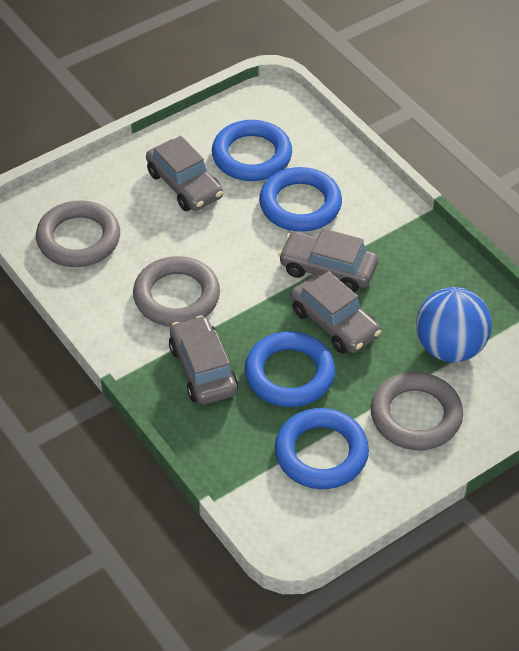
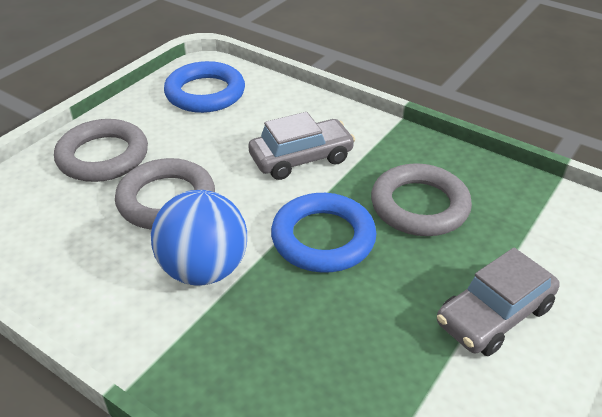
blue ring: [212,120,292,181] [245,331,335,407] [259,167,342,232] [275,408,369,489] = 4 -> [164,61,245,113] [271,193,376,273] = 2
grey car: [146,136,223,211] [169,315,238,405] [278,228,378,292] [291,271,381,354] = 4 -> [248,112,355,180] [437,248,560,356] = 2

